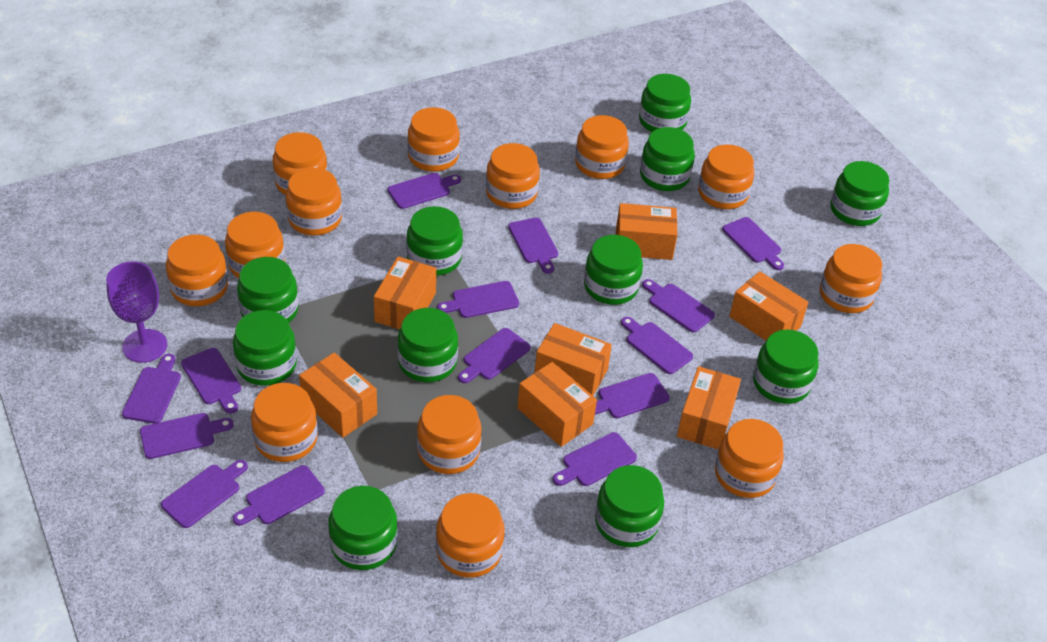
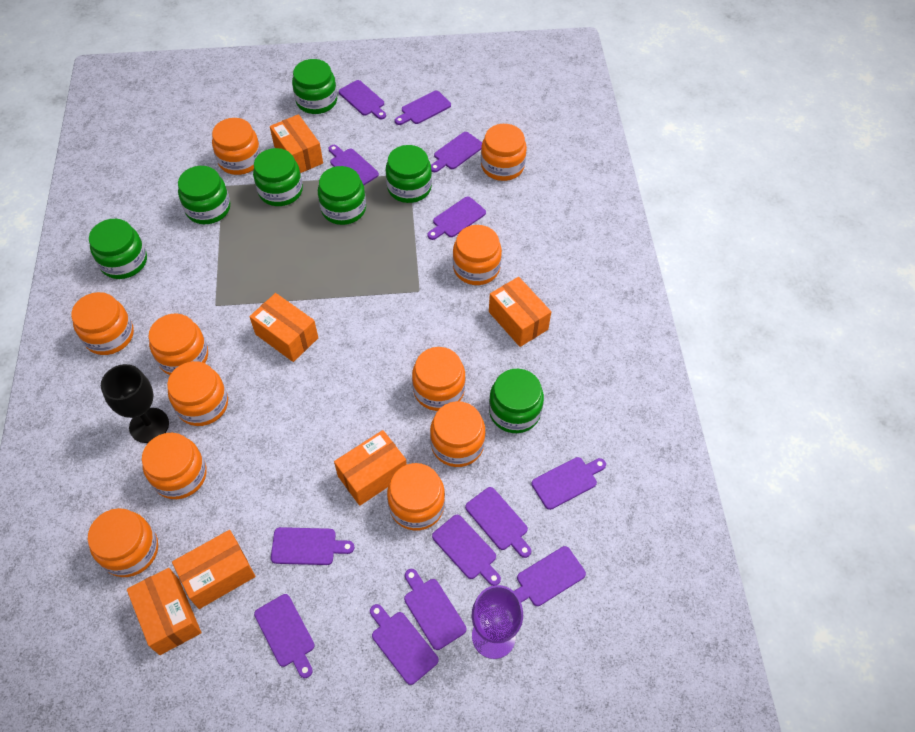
black goblet: none = 0 -> [101,364,169,443] = 1
green jar: [233,310,297,386] [237,257,299,323] [329,486,398,570] [397,308,458,382] [406,206,463,276] [584,235,643,305] [595,465,664,547] [639,74,691,132] [640,127,695,191] [753,329,818,404] [830,161,889,226] = 11 -> [89,219,147,279] [178,166,230,224] [253,148,303,206] [292,59,337,114] [318,166,366,225] [386,145,432,203] [489,369,544,433] = 7
orange box: [299,352,377,438] [374,257,436,329] [517,362,597,447] [535,323,612,395] [616,203,677,260] [677,366,741,450] [729,271,809,340] = 7 -> [127,568,201,655] [172,530,255,609] [249,293,318,362] [270,114,323,173] [334,430,407,506] [489,277,551,347] = 6
orange jar: [166,234,228,306] [225,212,285,278] [251,383,318,462] [273,132,328,195] [286,168,342,235] [407,107,460,172] [417,395,482,474] [436,493,505,578] [486,143,540,209] [575,115,629,179] [698,144,754,209] [715,419,784,498] [820,244,882,313] = 13 -> [71,292,134,355] [88,508,158,577] [142,433,207,499] [148,313,208,375] [167,361,228,426] [212,118,261,175] [387,463,445,531] [412,347,465,411] [430,401,485,467] [453,225,502,285] [481,124,527,181] = 11
purple cutting board: [122,354,181,424] [140,413,233,459] [161,460,248,528] [181,348,241,414] [233,465,325,526] [387,173,461,209] [437,281,519,318] [458,328,531,383] [508,217,558,274] [553,432,637,486] [595,373,670,418] [621,317,693,374] [642,279,715,333] [722,217,784,270] = 14 -> [254,594,315,678] [271,527,354,565] [329,145,379,185] [339,80,386,119] [370,604,439,685] [395,90,451,125] [404,569,466,650] [427,197,486,240] [431,132,482,172] [432,515,501,586] [465,487,531,558] [514,546,586,606] [531,457,606,510] = 13

